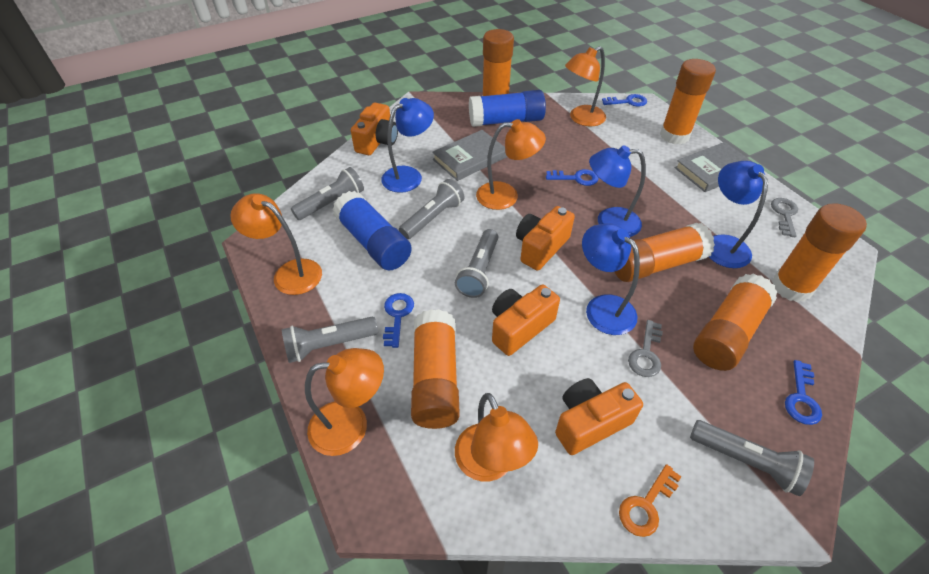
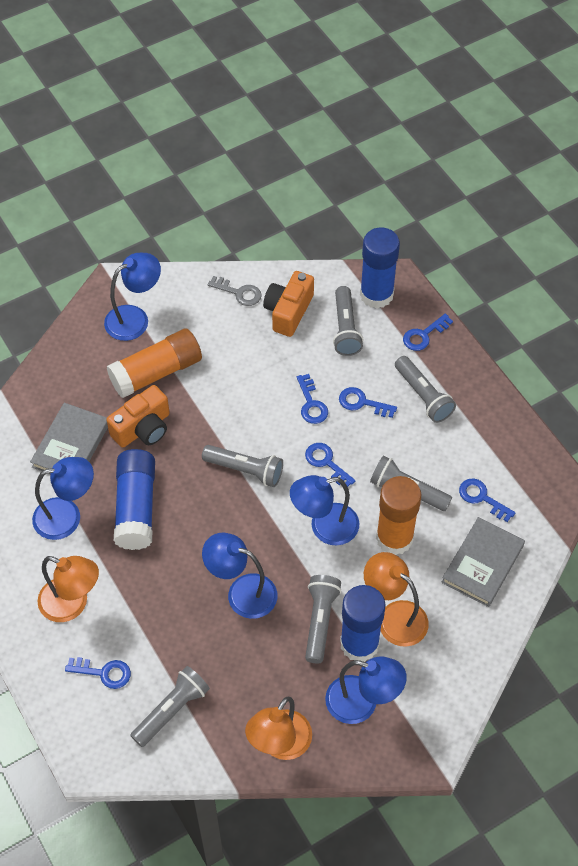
blue glue stick: [332,191,412,270] [469,90,546,127] = 2 -> [114,449,155,550] [340,585,386,662] [360,228,400,309] = 3
blue key: [383,293,414,348] [546,169,598,186] [602,94,647,107] [785,360,822,425] = 4 -> [65,657,131,689] [297,374,328,424] [305,443,356,487] [339,387,397,418] [403,313,453,351] [459,478,516,522] = 6
blue lamp: [381,98,434,193] [582,223,640,335] [589,145,646,237] [709,161,768,268] = 4 -> [32,457,94,540] [104,253,161,341] [202,533,278,619] [290,475,359,545] [325,656,407,724] = 5
grey flashlight: [282,317,378,363] [291,167,364,220] [399,179,464,239] [455,229,498,298] [690,420,814,496] = 5 -> [130,666,210,747] [202,445,283,487] [305,575,342,664] [333,286,363,356] [370,455,452,511] [395,356,456,423] = 6
grey key: [628,320,663,377] [771,198,798,237] = 2 -> [208,276,262,306] = 1
orange camera: [351,103,398,155] [492,285,560,356] [516,206,575,271] [555,378,643,455] = 4 -> [106,385,170,447] [263,271,314,337] = 2
orange glue stick: [411,309,460,429] [482,29,514,96] [615,223,715,282] [660,59,716,145] [693,273,777,371] [772,203,867,302] = 6 -> [107,329,202,398] [376,476,421,555] = 2
orange key: [619,464,681,537] = 1 -> none = 0
orange lamp: [230,193,322,295] [305,348,384,456] [455,393,538,481] [476,119,546,210] [565,46,606,126] = 5 -> [37,556,99,622] [245,697,312,760] [364,552,429,647] = 3

